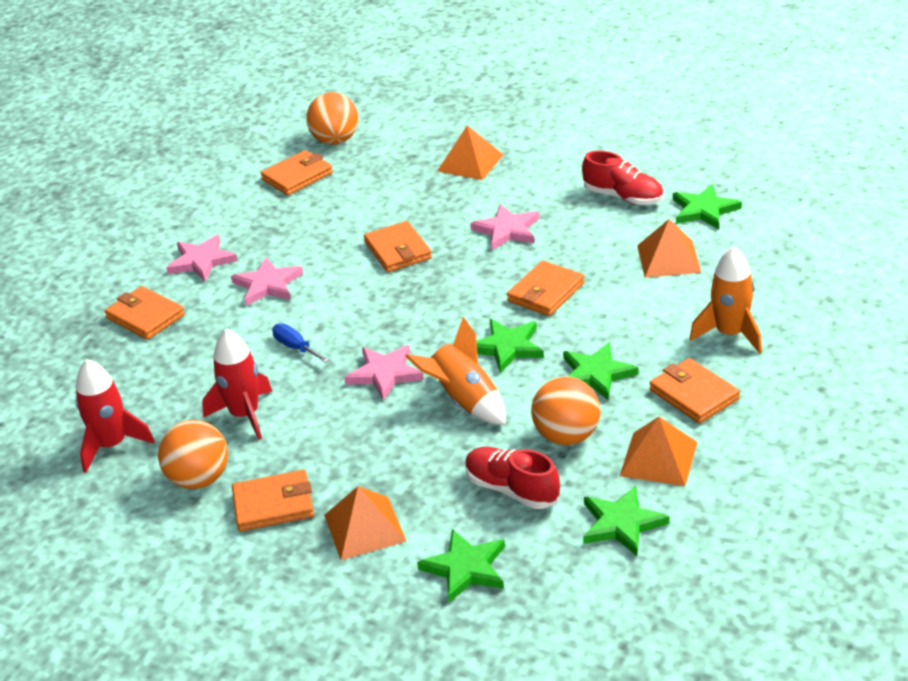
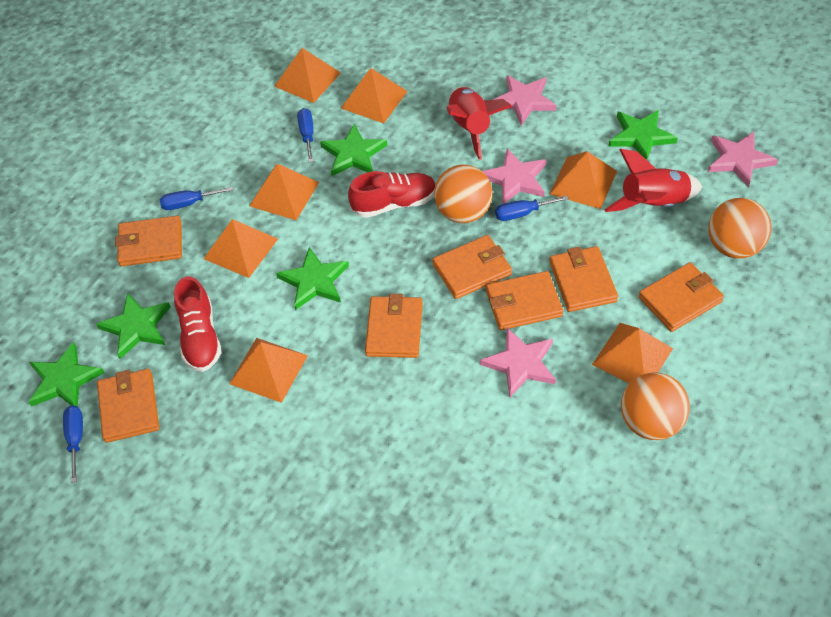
blue screwdriver: [272,323,329,363] = 1 -> [63,405,83,483] [160,186,233,210] [297,108,314,162] [495,195,569,221] = 4
orange pyramid: [324,486,407,560] [437,125,504,180] [620,417,697,486] [637,219,701,278] = 4 -> [204,219,278,278] [229,338,308,403] [249,163,319,220] [274,48,341,103] [341,68,408,124] [550,151,617,209] [592,323,673,384] = 7
orange rocket: [405,317,506,425] [690,246,762,354] = 2 -> none = 0
orange wallet: [105,286,185,340] [232,470,314,532] [261,150,333,195] [364,221,432,272] [507,260,585,316] [650,358,740,424] = 6 -> [97,369,159,443] [115,216,182,266] [365,294,423,358] [432,235,512,299] [486,271,563,330] [549,246,618,312] [639,262,724,332] = 7

